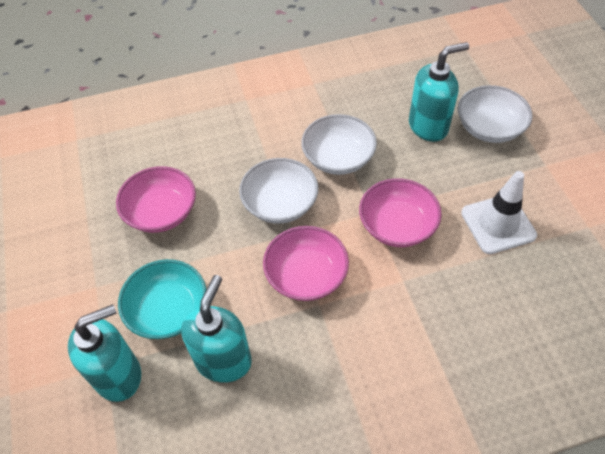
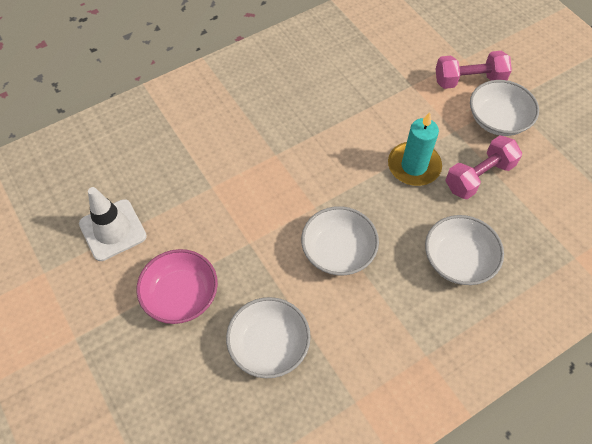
pink bowl: [116,166,196,233] [263,226,349,301] [359,178,442,247] = 3 -> [137,249,218,324] = 1
pink dumbbell: none = 0 -> [436,51,512,89] [445,135,522,199] = 2
turquoise bowl: [118,259,206,339] = 1 -> none = 0
turquoise candle: none = 0 -> [388,112,442,186] = 1
turquoise soap dispenser: [68,304,141,402] [181,275,252,383] [409,42,469,142] = 3 -> none = 0
white bowl: [239,158,318,224] [301,114,377,175] [458,85,533,143] = 3 -> [226,297,311,378] [301,206,379,275] [425,215,504,285] [470,80,539,136] = 4

